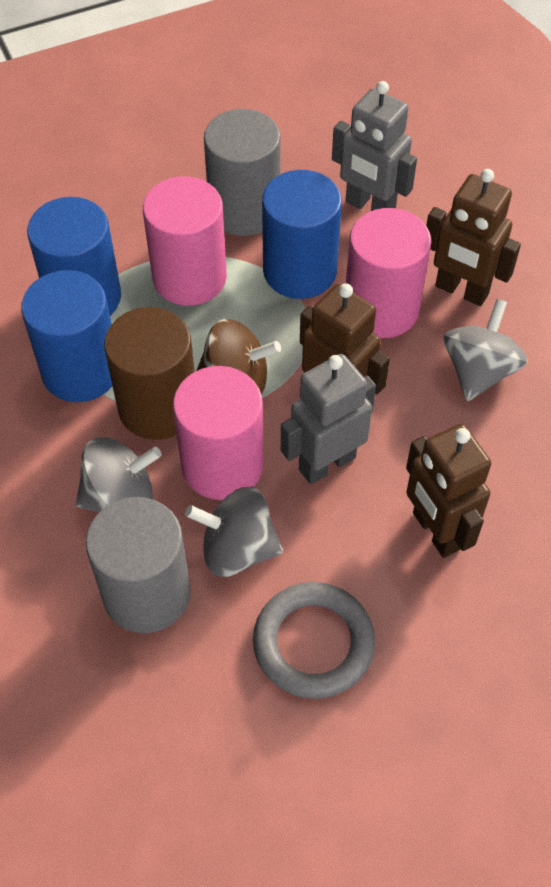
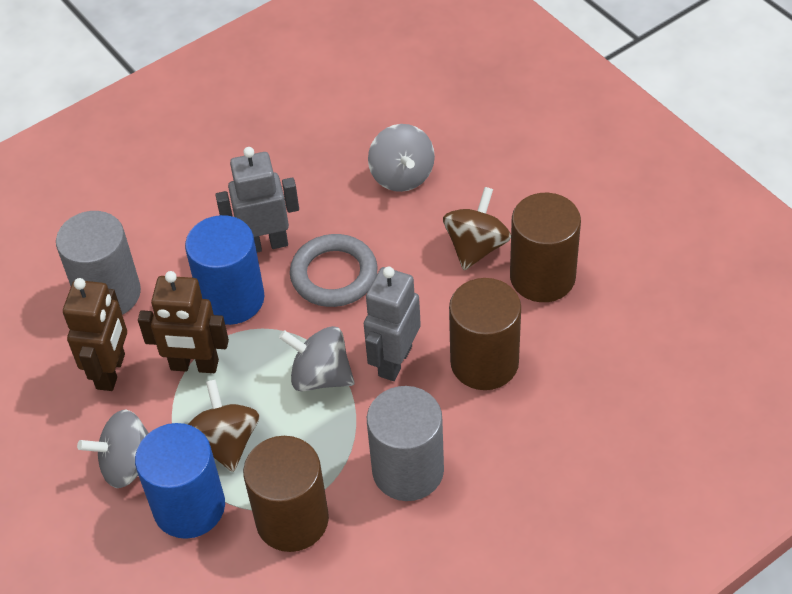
blue cylinder: [21,270,112,402] [27,197,121,316] [262,170,342,299] = 3 -> [135,423,225,539] [185,215,264,325] = 2
brown cylinder: [104,307,195,440] = 1 -> [243,436,329,552] [449,278,521,390] [510,193,581,302] = 3
brown robot: [300,283,390,394] [406,424,491,558] [426,169,521,306] = 3 -> [63,278,127,391] [138,271,229,373] = 2
brown spinning top: [196,319,281,394] = 1 -> [188,379,260,472] [443,187,511,270] = 2
pink cylinder: [143,176,227,306] [173,366,264,500] [346,208,432,338] = 3 -> none = 0

